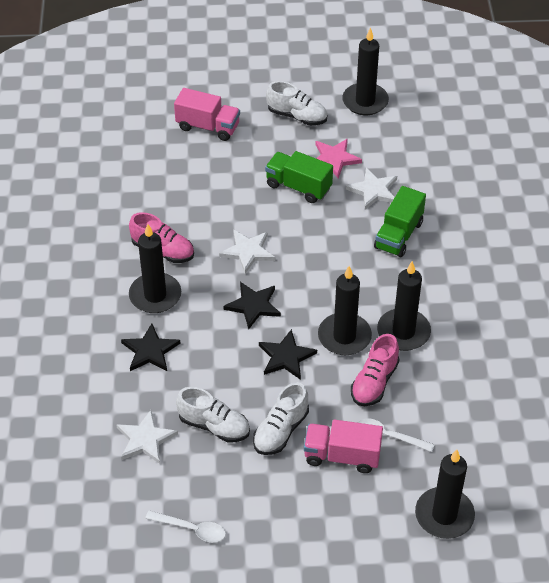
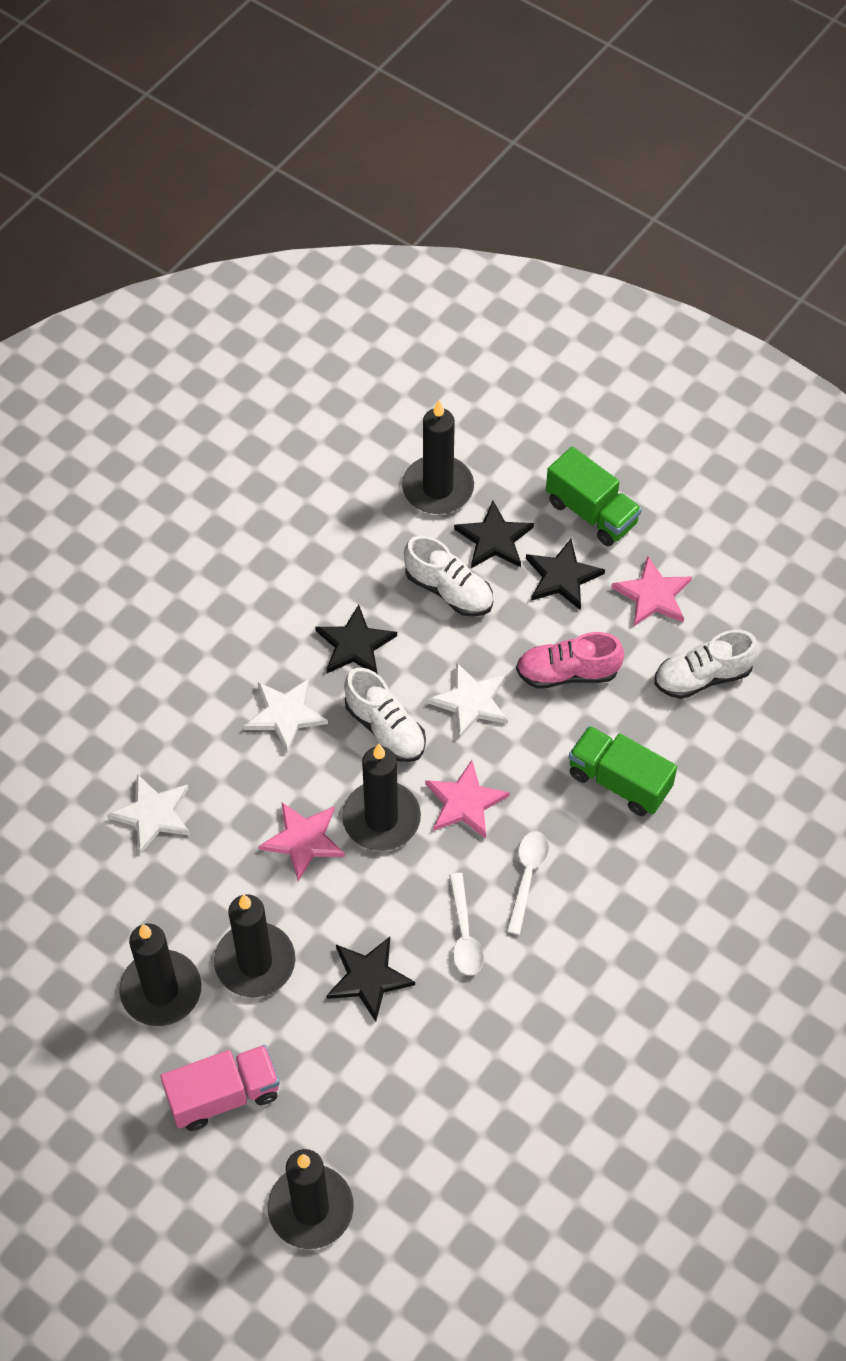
black star: [121,324,181,371] [223,282,281,329] [259,329,317,380] = 3 -> [315,604,397,673] [326,937,415,1022] [454,501,534,568] [526,539,605,610] = 4
pink shoe: [129,212,194,263] [351,334,399,406] = 2 -> [516,632,624,689] = 1
pink star: [316,139,362,178] = 1 -> [259,802,345,882] [425,760,510,838] [611,556,692,626] = 3
pink truck: [174,88,240,141] [304,420,383,473] = 2 -> [161,1045,280,1131] = 1

